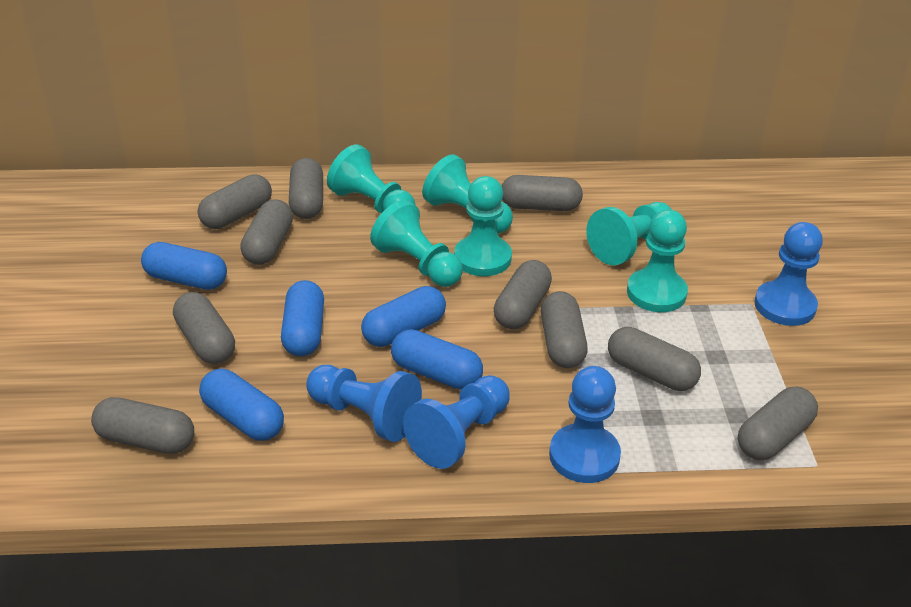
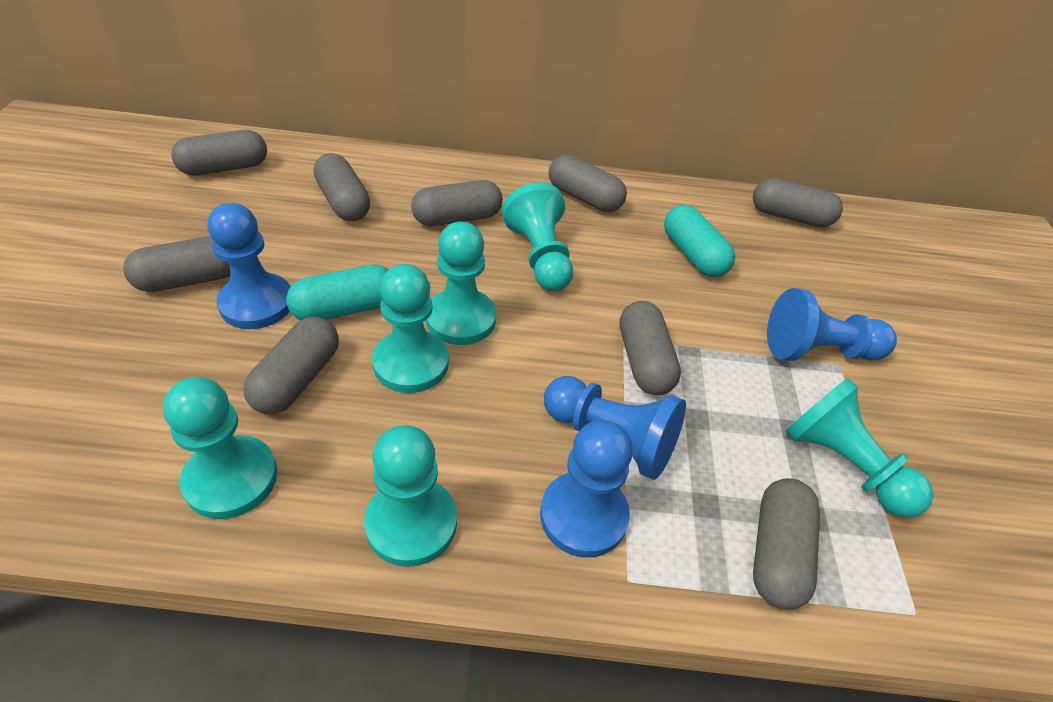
blue capsule: [141,242,227,290] [199,369,284,441] [281,280,324,356] [361,286,446,347] [391,329,483,390] = 5 -> none = 0
grey capsule: [91,397,194,454] [173,292,235,364] [198,174,272,229] [240,199,293,265] [289,158,323,219] [494,260,552,329] [502,175,583,211] [541,291,587,368] [608,327,701,391] [738,387,818,460] = 10 -> [123,236,230,292] [171,130,267,175] [243,317,339,414] [314,153,370,221] [411,180,503,226] [549,155,627,212] [620,301,681,395] [753,178,843,227] [753,478,820,610] = 9
turquoise capsule: none = 0 -> [286,264,389,321] [664,205,735,277] = 2

